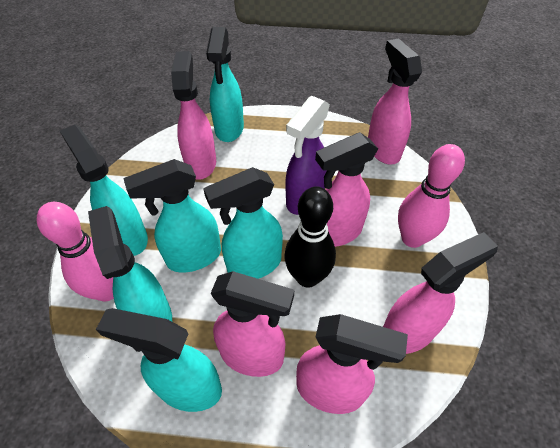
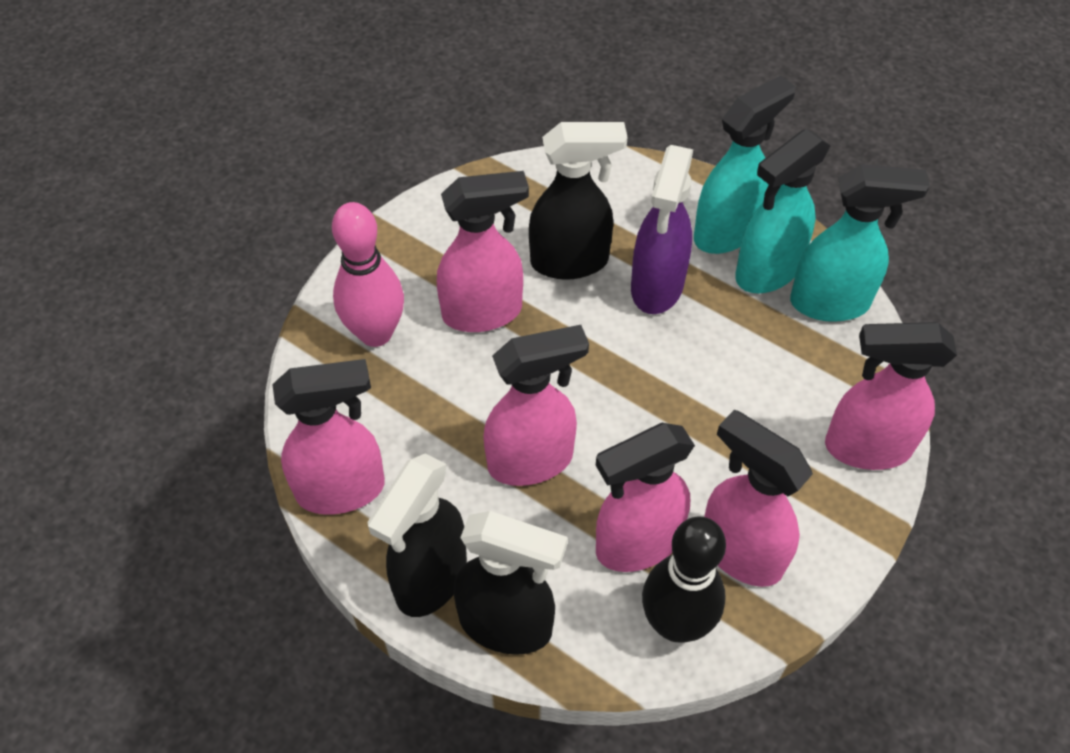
black spray bottle: none = 0 -> [367,453,467,617] [453,511,568,655] [529,122,628,280] = 3
pink bowling pin: [37,202,114,301] [398,144,465,248] = 2 -> [332,202,404,347] = 1
turquoise spray bottle: [60,125,148,256] [88,206,172,321] [96,308,222,412] [123,159,221,272] [203,167,283,279] [206,27,244,142] = 6 -> [694,76,795,254] [735,129,831,293] [790,164,930,322] = 3

